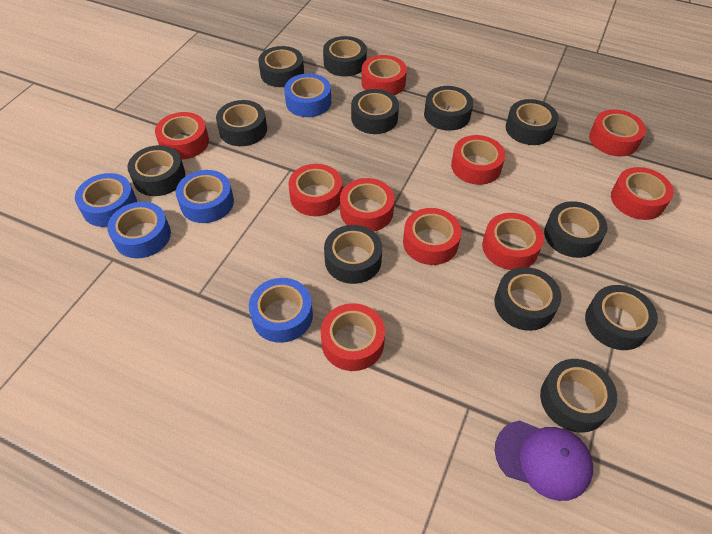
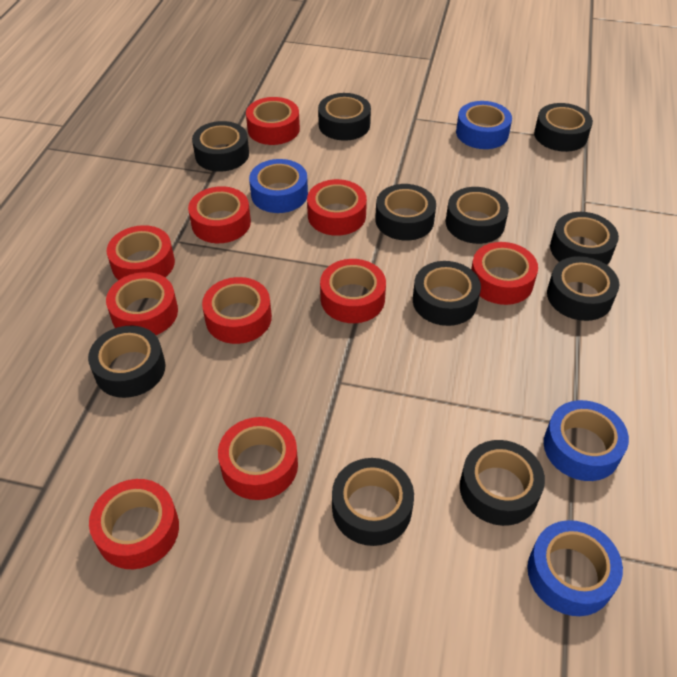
black tape: [127,145,185,196] [216,100,267,146] [258,46,304,87] [323,36,367,76] [324,225,382,284] [351,89,399,134] [424,86,473,131] [494,267,561,331] [506,99,559,145] [540,359,617,433] [544,201,608,258] [585,285,658,350] = 12 -> [88,325,166,398] [192,121,249,172] [318,93,371,141] [332,458,414,546] [375,184,436,240] [413,261,481,326] [446,187,509,244] [460,440,545,526] [534,103,593,152] [547,256,619,321] [550,212,619,265] = 11
blue tape: [75,173,137,227] [107,202,171,258] [176,170,234,223] [249,278,313,343] [284,73,331,117] = 5 -> [249,159,308,213] [456,101,512,149] [527,520,623,616] [544,400,629,481] = 4
purple cap: [495,420,593,501] = 1 -> none = 0

